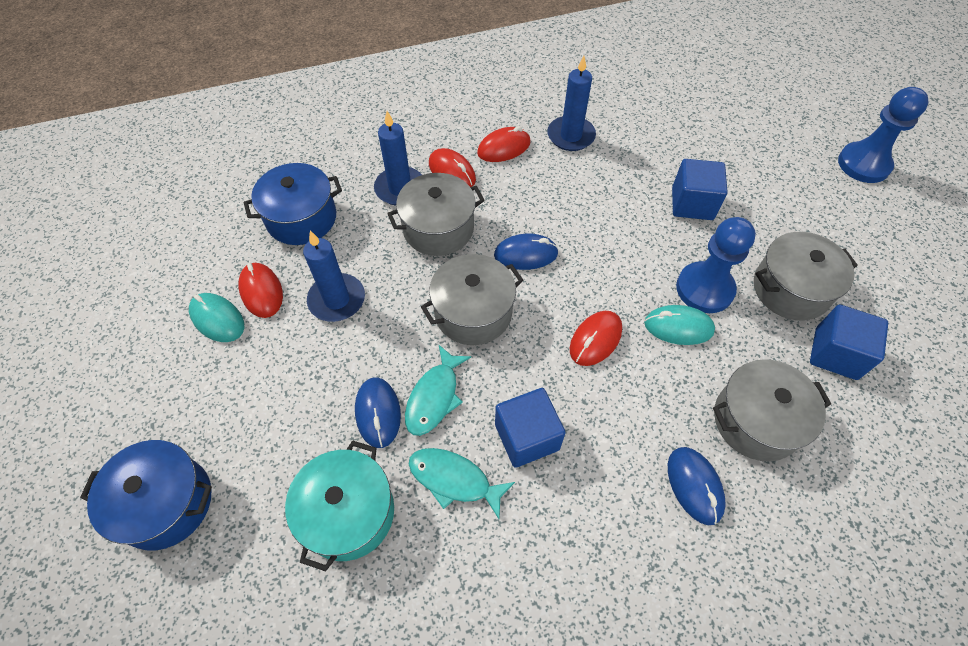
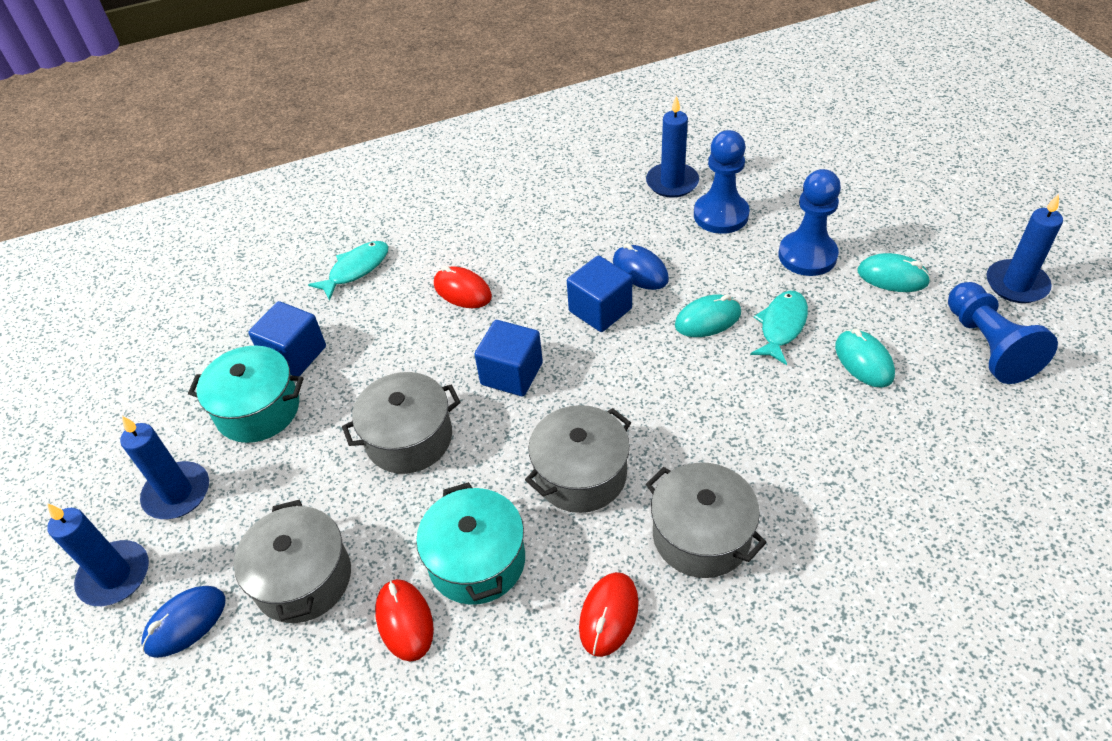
blue candle: [303,231,365,322] [374,111,422,205] [547,56,596,151] = 3 -> [47,503,149,606] [120,416,209,519] [646,95,699,198] [986,194,1063,303] = 4
blue mouse: [355,377,401,448] [494,234,559,270] [668,447,726,525] = 3 -> [141,586,226,658] [613,243,669,290] = 2
blue pawn: [676,217,756,313] [838,87,929,183] = 2 -> [694,130,750,234] [779,169,841,276] [948,282,1058,384] = 3
blue pot: [80,440,212,551] [244,163,342,245] = 2 -> none = 0
red mouse: [238,263,283,318] [429,148,476,187] [477,126,530,162] [570,311,622,366] = 4 -> [375,579,434,662] [434,266,492,308] [579,572,639,657] = 3
turquoise mouse: [189,293,244,342] [644,305,715,345] = 2 -> [675,295,741,337] [835,328,895,388] [857,253,931,292] = 3
turquoise pot: [285,440,394,572] = 1 -> [188,345,304,443] [416,482,525,605] = 2

